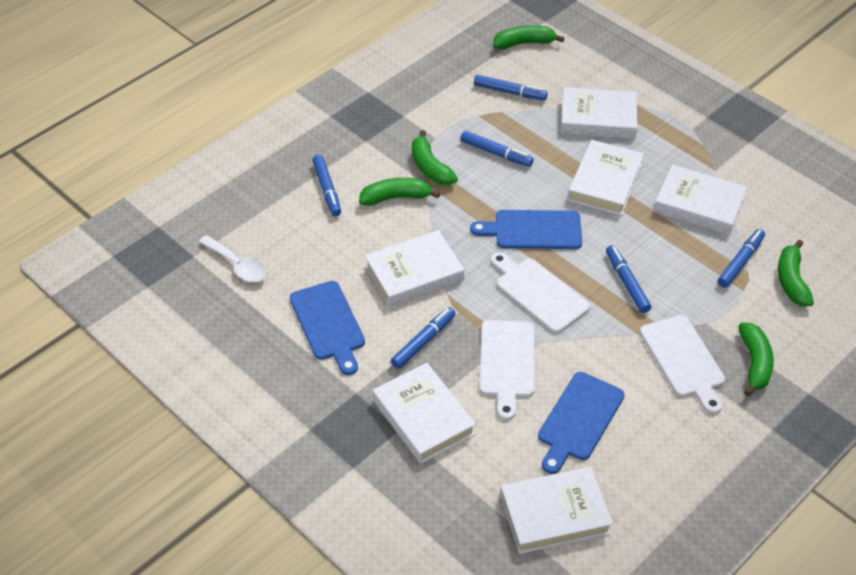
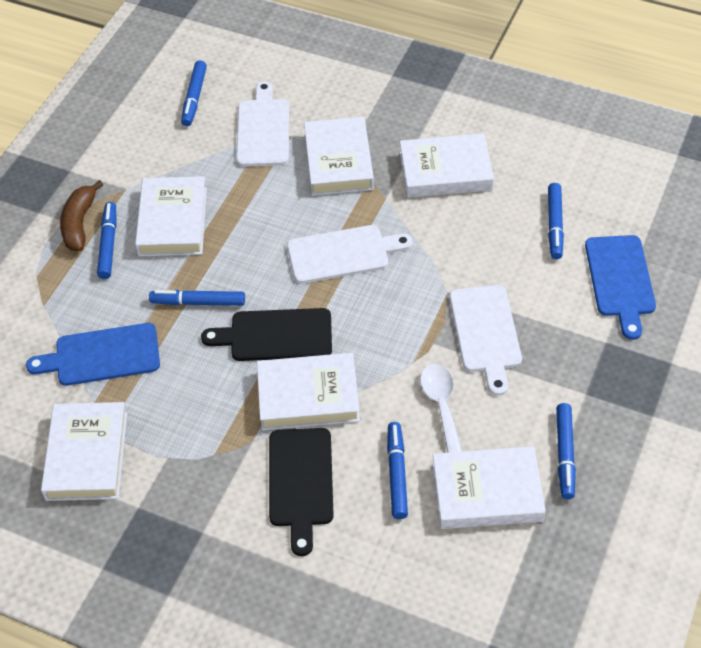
black cutting board: none = 0 -> [201,308,332,361] [269,428,334,556] = 2
blue cutting board: [290,281,365,375] [470,210,582,249] [538,372,624,474] = 3 -> [26,323,160,386] [585,235,656,340] = 2
brown banana: none = 0 -> [60,180,103,251] = 1
green banana: [359,178,440,206] [412,130,458,185] [493,25,564,50] [739,322,774,396] [778,240,814,306] = 5 -> none = 0

